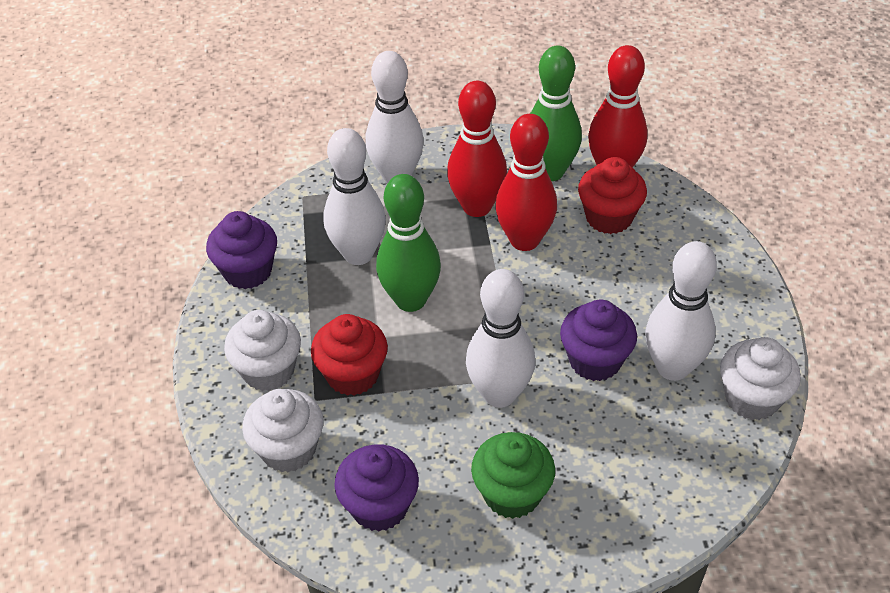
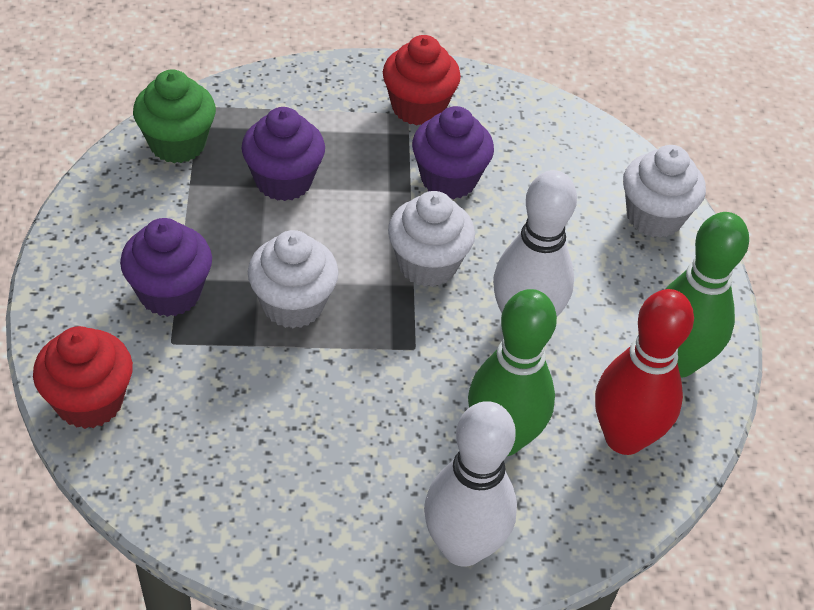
red bowling pin: [447,81,507,217] [495,114,557,251] [588,45,648,168] = 3 -> [595,289,694,455] = 1
white bowling pin: [323,128,386,265] [365,51,424,184] [466,269,535,408] [646,241,717,381] = 4 -> [424,401,517,567] [493,170,577,317] = 2

